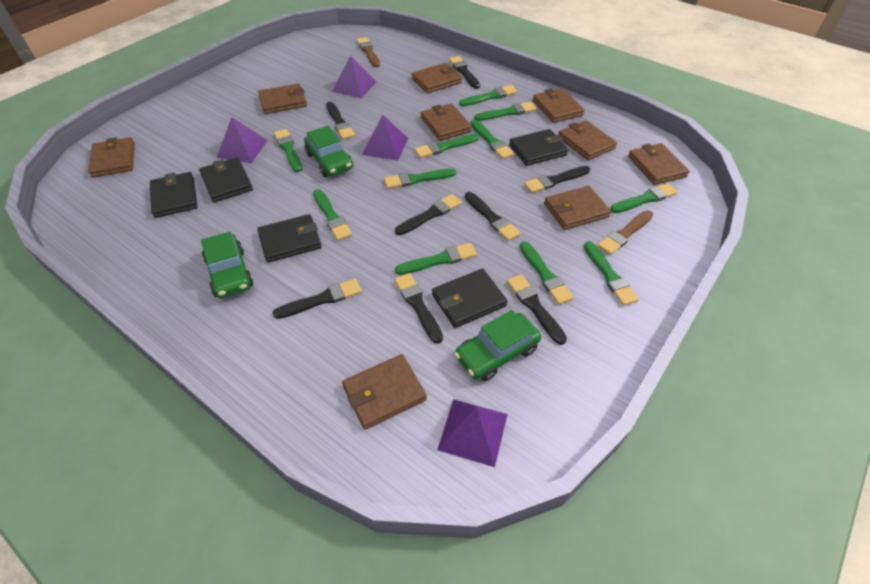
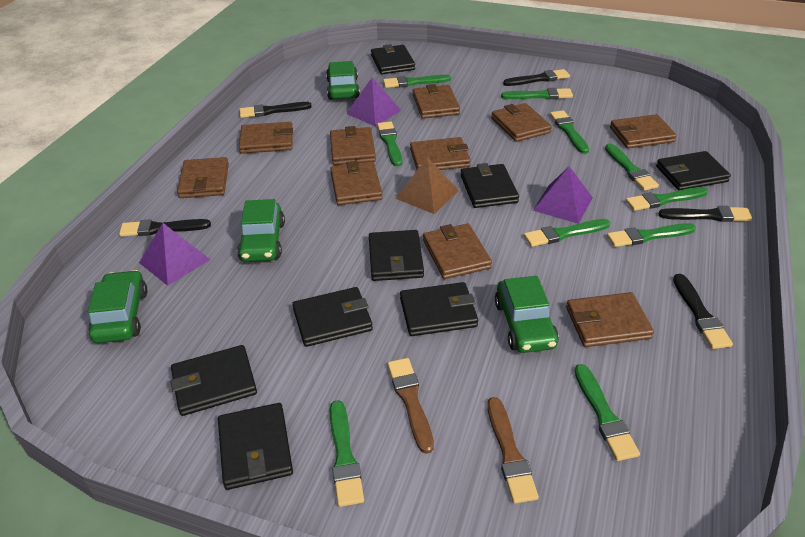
black brush: [272,279,362,319] [326,102,355,140] [394,273,443,344] [395,194,462,235] [449,56,480,89] [465,192,521,241] [507,274,567,345] [524,166,590,193] = 8 -> [119,219,211,237] [239,102,312,118] [503,69,570,86] [659,206,752,222] [673,274,733,349] = 5
black wallet: [150,172,198,218] [199,157,253,203] [257,214,322,263] [432,269,507,328] [509,129,568,166] = 5 -> [171,345,257,416] [218,403,293,490] [292,287,373,347] [369,230,424,281] [371,44,415,74] [400,282,478,336] [461,163,519,208] [656,151,731,190] = 8
brown pyramid: none = 0 -> [396,157,459,214] = 1
brown wallet: [88,137,135,178] [258,83,307,114] [342,354,427,430] [412,63,462,93] [421,104,472,141] [533,88,585,123] [544,186,611,230] [559,120,617,160] [628,143,690,185] = 9 -> [177,157,229,198] [239,122,293,154] [330,126,376,165] [330,161,383,205] [410,137,471,170] [413,84,460,119] [423,224,492,279] [491,103,552,142] [566,292,654,347] [610,114,677,148] = 10
green brush: [274,129,302,172] [313,189,352,241] [384,168,456,189] [395,243,477,275] [414,134,479,158] [459,85,517,106] [470,120,514,159] [474,102,537,121] [519,241,574,305] [584,241,639,306] [610,183,678,213] = 11 -> [330,400,364,507] [377,121,402,167] [383,75,451,88] [501,88,573,99] [524,219,610,247] [550,110,589,154] [574,364,640,461] [605,144,659,191] [607,223,696,247] [626,187,708,211] = 10
green car: [201,232,253,298] [304,126,353,177] [455,310,541,381] = 3 -> [88,270,147,343] [237,199,285,262] [326,61,360,100] [495,276,559,353] = 4
purple pyramid: [217,117,268,163] [332,55,376,98] [362,115,408,161] [437,399,508,467] = 4 -> [139,223,211,286] [346,77,401,126] [533,166,593,224] = 3

